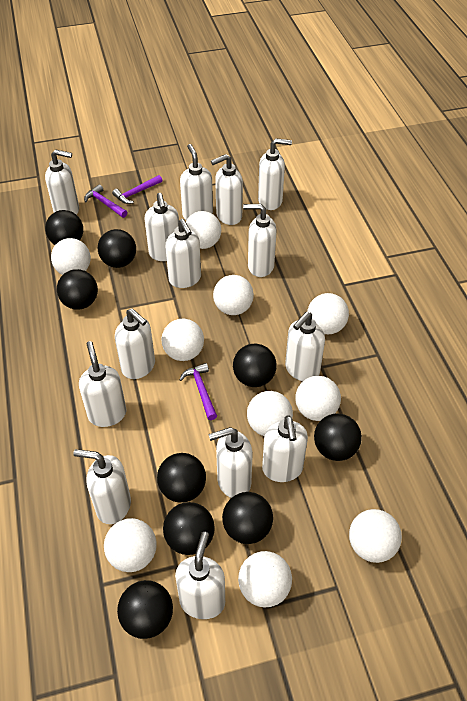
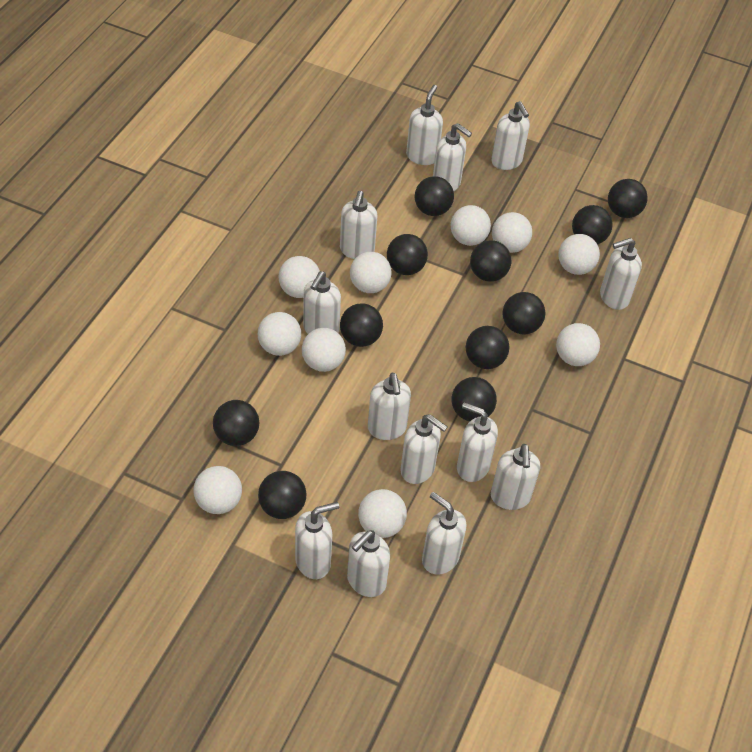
black ball: [45,210,83,245] [57,269,98,310] [98,229,136,268] [117,580,173,639] [157,453,206,503] [163,502,215,555] [222,492,273,544] [233,344,277,387] [314,413,362,461] = 9 -> [213,400,259,446] [258,471,307,519] [340,303,383,347] [387,234,428,275] [415,176,454,216] [452,377,497,421] [466,326,509,369] [470,240,512,282] [503,292,545,335] [572,205,613,244] [608,179,648,218] = 11
purple hammer: [84,184,127,218] [112,175,162,204] [179,363,217,420] = 3 -> none = 0
white soap dispenser: [45,149,79,215] [73,449,131,524] [79,341,127,427] [115,309,155,379] [145,193,179,261] [165,219,201,288] [175,532,225,619] [180,144,213,220] [208,427,253,498] [211,154,243,225] [243,204,277,277] [258,138,292,210] [262,415,308,482] [285,312,325,381] = 14 -> [295,502,339,579] [303,271,341,334] [340,191,378,259] [347,530,390,597] [368,373,411,440] [400,414,448,484] [406,85,443,165] [422,492,466,575] [433,123,472,191] [457,402,498,482] [491,101,530,170] [491,444,540,510] [600,238,642,310] = 13

